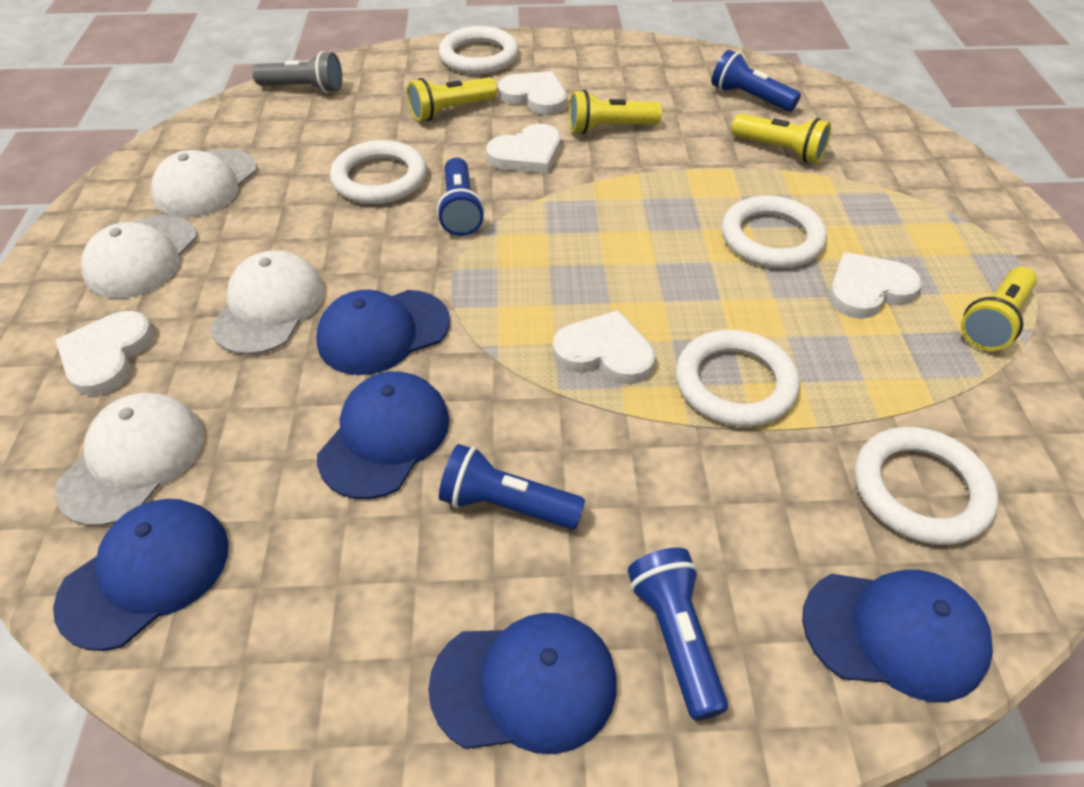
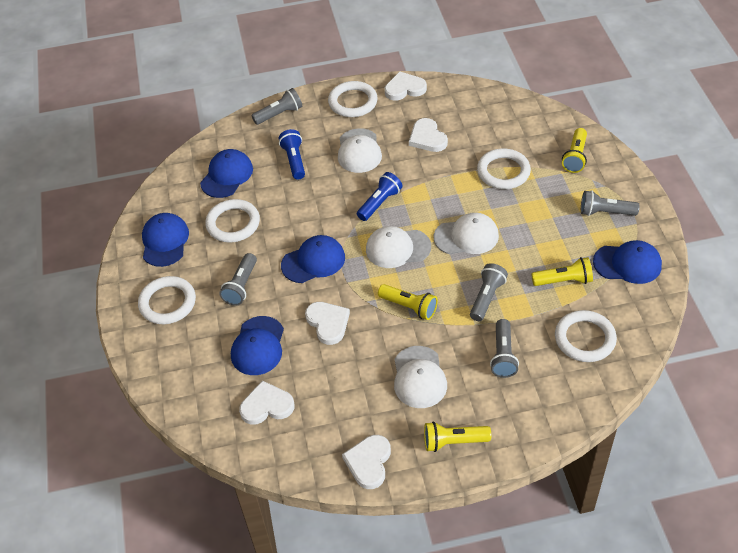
blue flashlight: [437,158,485,236] [439,444,585,530] [628,548,728,721] [711,50,801,112] = 4 -> [279,129,305,179] [357,172,402,221] = 2
grey flashlight: [252,51,342,93] = 1 -> [219,253,257,306] [251,88,302,125] [470,263,508,321] [490,319,519,378] [581,190,640,216] = 5

